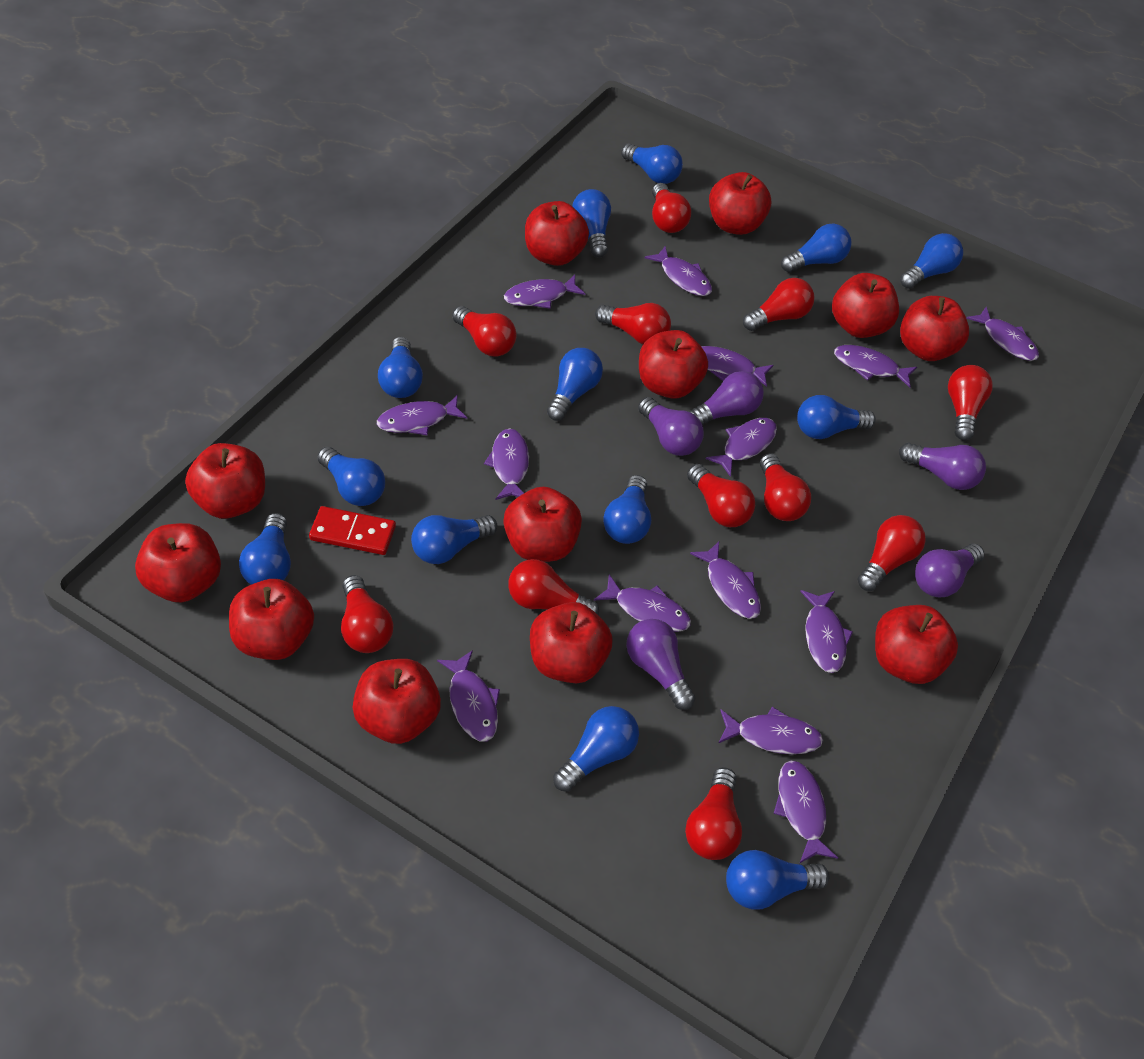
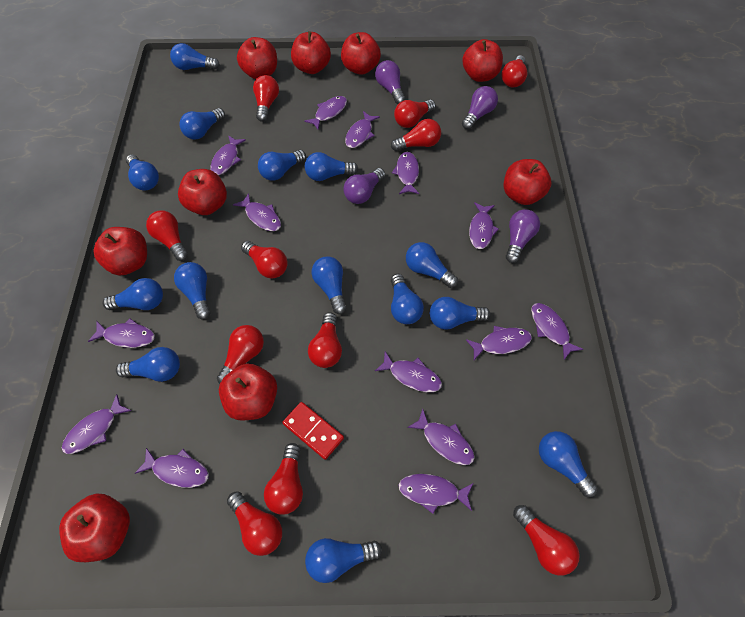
blue light bulb: [239,513,291,584] [317,447,385,506] [378,337,423,398] [411,515,497,564] [547,348,603,421] [553,706,639,792] [572,189,611,257] [603,475,651,544] [621,143,683,184] [726,850,829,910] [781,223,852,272] [797,395,876,439] [900,233,963,289] = 13 -> [103,278,163,310] [116,347,180,382] [126,154,159,191] [170,43,220,70] [174,262,210,319] [180,108,225,140] [258,150,306,181] [305,152,358,181] [305,538,382,583] [312,256,347,314] [391,274,424,324] [406,242,458,288] [430,297,490,330] [539,431,597,497] = 14
purple light bulb: [626,619,696,710] [638,397,704,456] [689,371,764,425] [899,443,986,490] [915,543,985,597] = 5 -> [343,168,385,204] [375,60,405,104] [462,86,498,129] [506,209,540,263] = 4
red apple: [135,523,221,602] [185,443,265,519] [229,579,314,660] [352,659,441,744] [503,487,582,562] [525,201,589,266] [530,602,613,683] [639,330,708,398] [709,172,771,235] [832,273,899,338] [875,605,958,684] [900,296,969,361] = 12 -> [59,493,130,562] [93,227,147,275] [178,169,227,215] [219,364,277,421] [237,37,277,79] [291,31,331,74] [341,32,381,75] [462,39,503,82] [503,159,551,205] = 9

